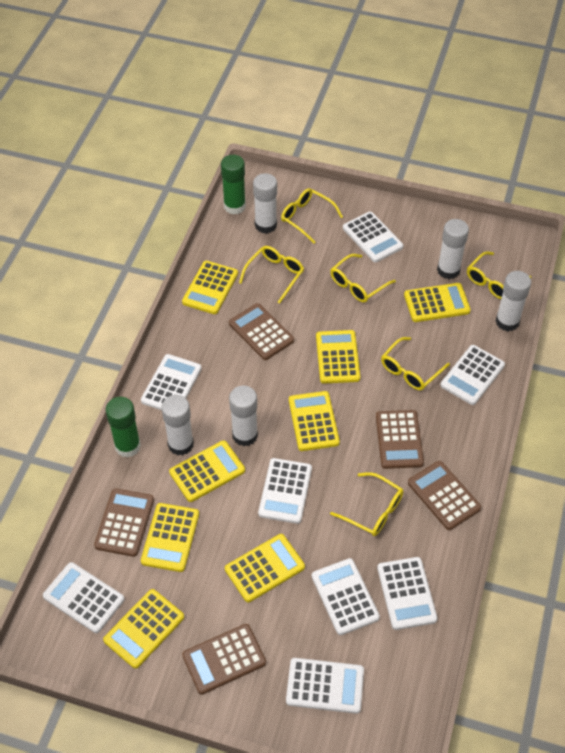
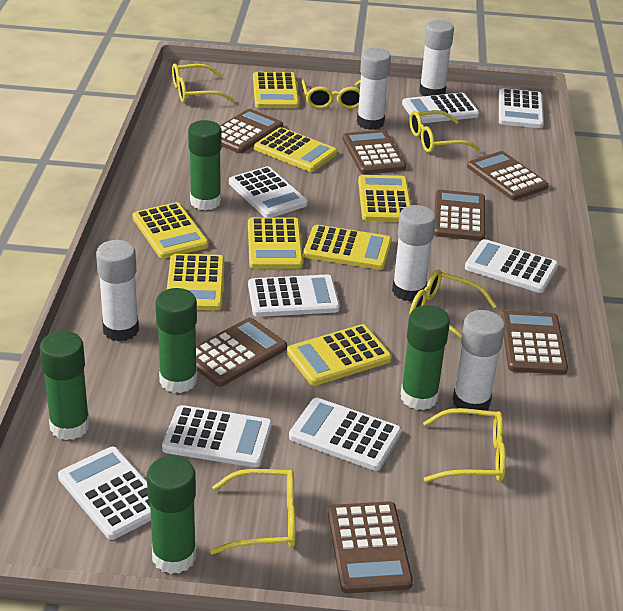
brown calculator: [94,488,154,557] [182,624,266,695] [229,303,294,360] [376,410,424,469] [408,461,481,530] = 5 -> [196,318,287,387] [220,109,283,153] [328,501,413,594] [343,130,406,174] [434,190,485,241] [467,151,549,200] [501,310,568,375] = 7
green glue stick: [106,397,141,458] [221,155,246,215] = 2 -> [40,331,90,440] [147,456,196,574] [155,288,197,393] [188,120,222,210] [401,305,450,410] = 5

